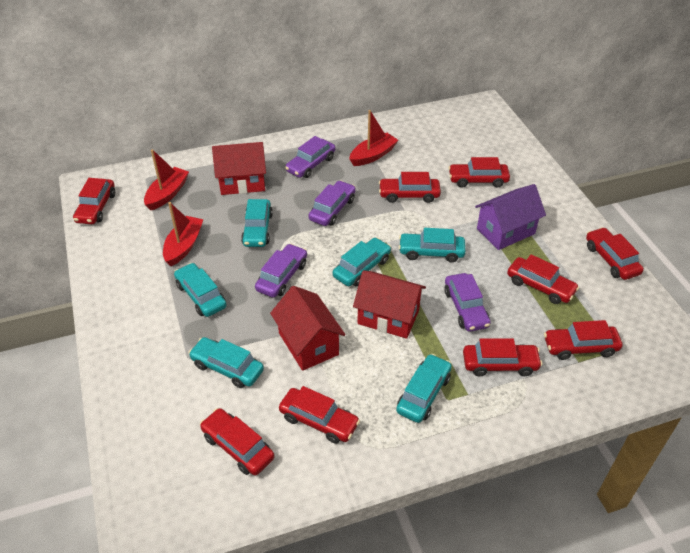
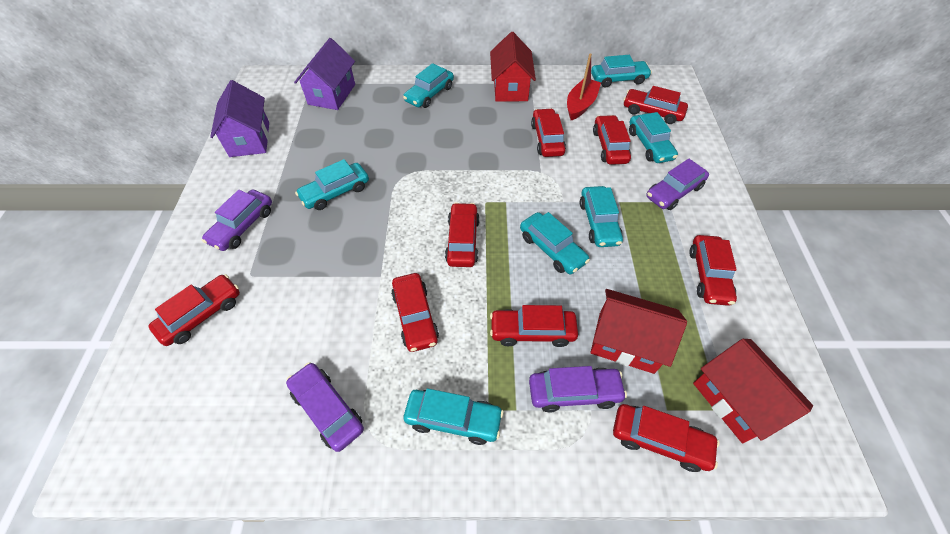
purple house: [475,184,546,250] = 1 -> [210,80,269,157] [294,38,355,110] = 2
red boat: [144,149,189,210] [163,202,204,266] [349,110,398,166] = 3 -> [567,53,601,120] = 1
turquoise car: [174,263,227,317] [189,337,264,388] [241,199,273,247] [333,237,391,286] [396,354,452,423] [399,228,466,263] = 6 -> [295,159,369,210] [403,63,454,108] [404,388,504,445] [520,212,590,274] [580,186,623,247] [591,55,652,88] [629,112,678,163] = 7

